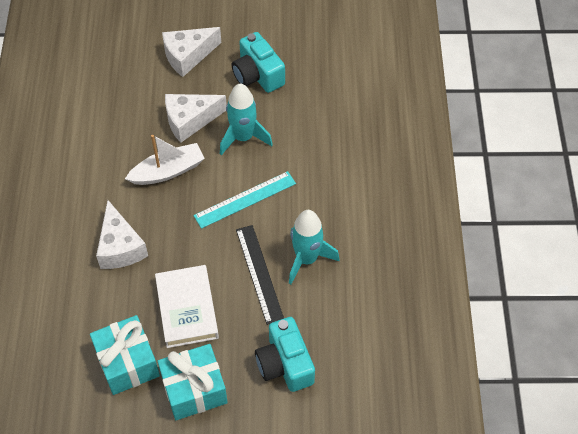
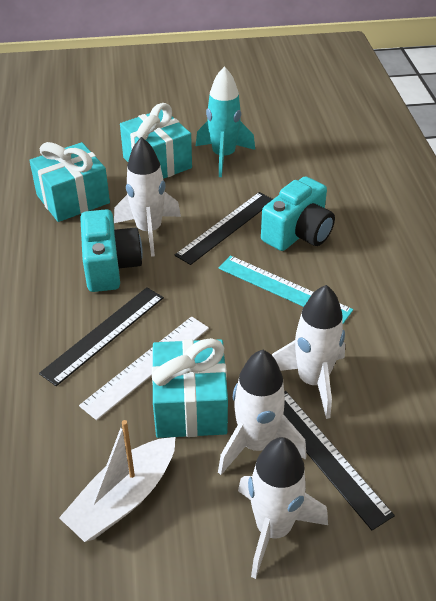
black ruler: [236,225,284,325] = 1 -> [39,287,164,386] [175,192,273,265] [283,391,395,530] = 3
turquoise gift: [90,315,160,395] [158,344,228,420] = 2 -> [29,142,110,222] [120,103,192,179] [152,338,228,438] = 3
turquoise rocket: [220,83,273,155] [289,210,339,284] = 2 -> [196,66,255,177] = 1
white book: [155,265,219,348] = 1 -> none = 0
white cheese: [96,200,148,269] [162,27,221,77] [165,94,227,143] = 3 -> none = 0
white rocket: none = 0 -> [114,137,181,257] [218,350,307,475] [238,437,328,579] [272,285,345,419] = 4
white ruler: none = 0 -> [79,316,209,420] = 1

